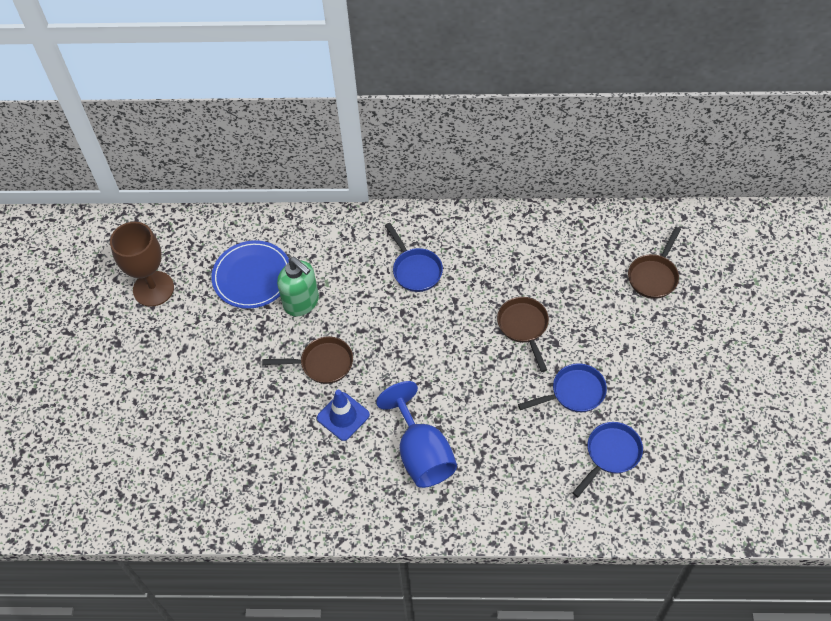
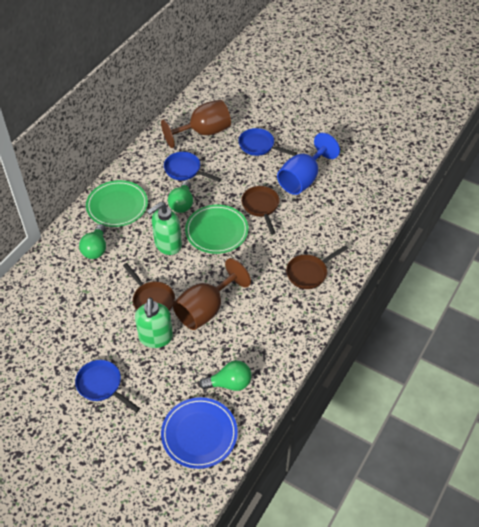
blue traffic cone: [317,390,370,441] = 1 -> none = 0
brown goblet: [110,222,174,307] = 1 -> [161,100,231,148] [173,258,251,330] = 2
green light bulb: none = 0 -> [79,224,106,259] [168,181,193,213] [199,360,252,391] = 3
green plate: none = 0 -> [86,180,148,227] [185,204,249,254] = 2
green soap dispenser: [277,257,319,316] = 1 -> [135,298,173,348] [147,202,182,255] = 2

